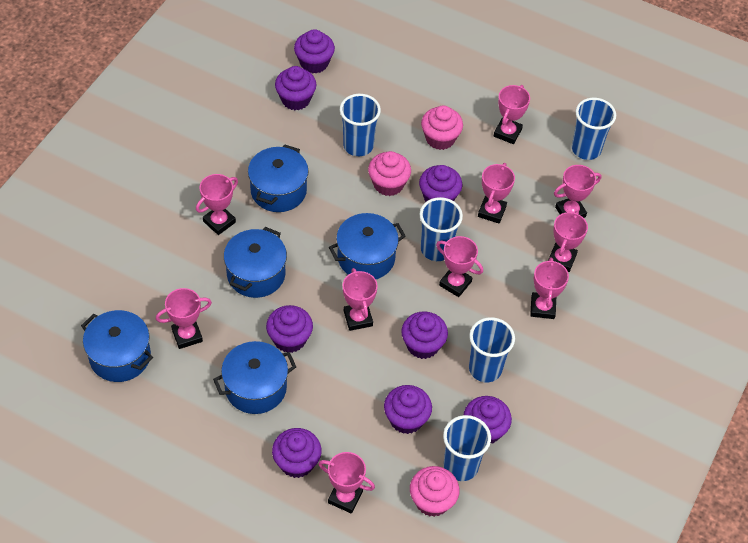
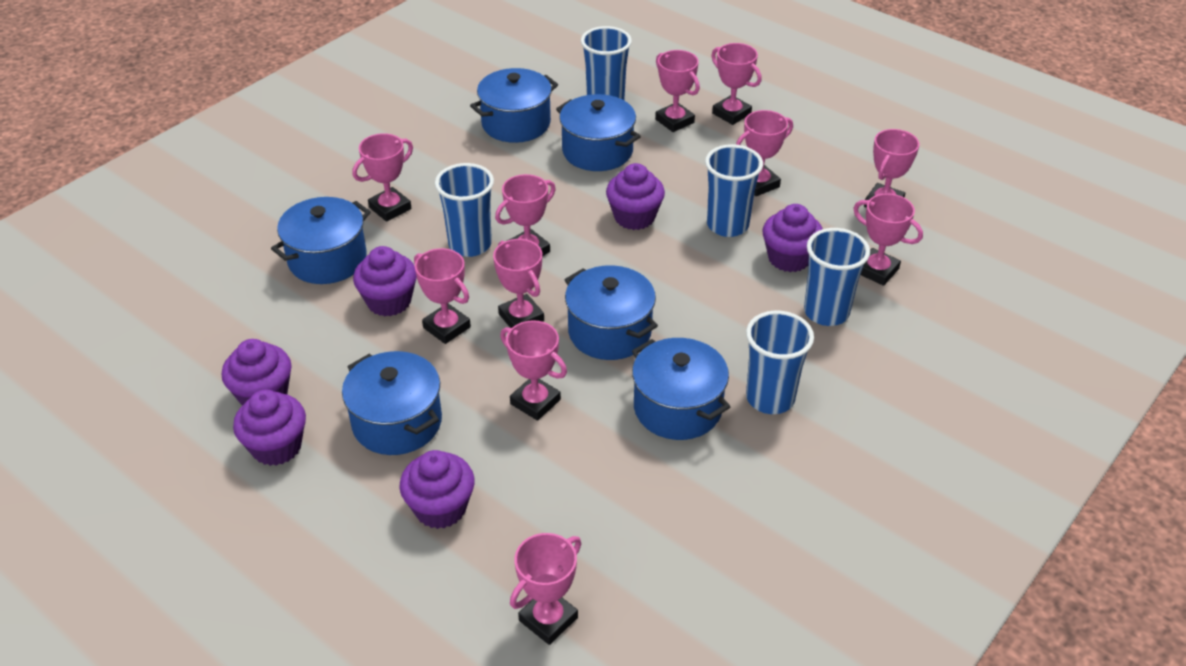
blue pot: [81,310,153,382] [213,341,296,414] [224,227,287,298] [248,144,308,212] [329,213,406,279] = 5 -> [271,197,371,284] [342,351,442,455] [470,68,558,143] [556,94,641,171] [565,265,658,360] [632,338,730,440] = 6
pink cupcake: [368,151,411,196] [410,466,460,517] [421,105,463,150] = 3 -> none = 0
pink trophy: [156,288,212,349] [196,174,238,235] [318,452,375,514] [343,268,378,331] [436,236,483,297] [478,163,515,224] [494,85,530,144] [530,257,569,319] [548,211,588,272] [554,165,601,218] = 10 -> [353,133,413,222] [414,248,471,344] [493,239,544,328] [495,174,556,256] [500,320,567,421] [510,533,581,645] [655,50,700,132] [711,43,762,125] [736,110,793,196] [853,193,923,286] [864,129,919,208] = 11
purple cupcake: [266,305,313,353] [272,428,321,478] [275,66,316,110] [294,29,335,74] [384,385,432,434] [401,311,448,359] [419,165,462,202] [464,396,512,444] = 8 -> [222,339,292,405] [233,389,306,466] [353,246,417,316] [399,450,475,529] [606,163,665,230] [762,204,823,272] = 6

